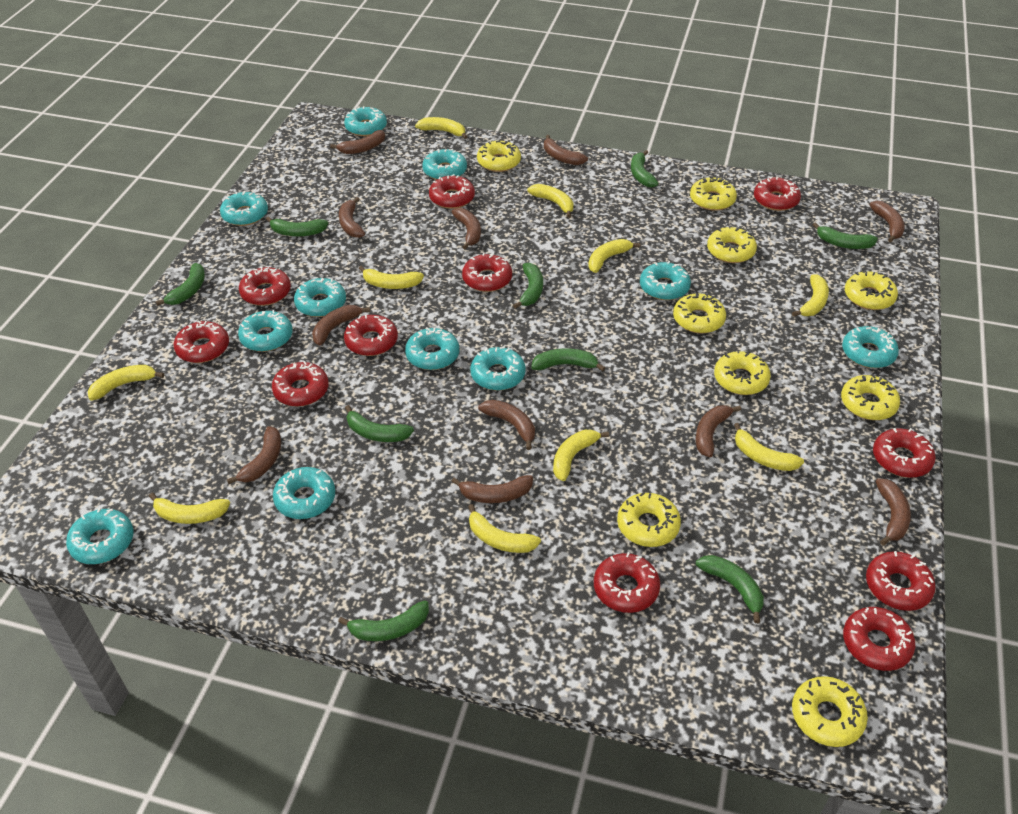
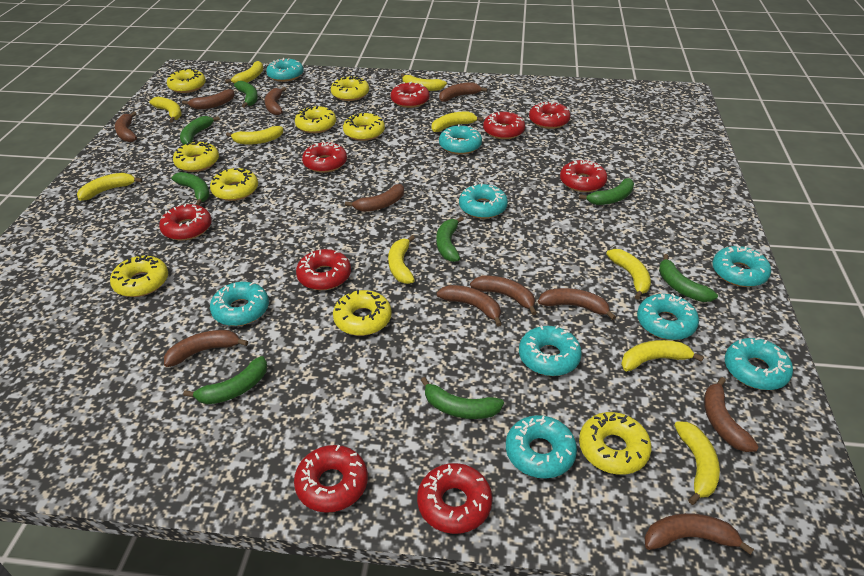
green banana: [156,263,205,306] [266,216,328,236] [338,601,429,641] [345,405,414,442] [513,263,543,309] [531,348,605,371] [631,150,658,188] [696,555,764,623] [813,222,878,249] = 9 -> [172,172,209,206] [180,116,220,145] [183,356,267,404] [234,81,258,108] [421,377,504,419] [436,216,464,262] [579,178,634,205] [659,254,718,302] = 8
red donut: [174,320,229,363] [239,267,291,306] [272,361,329,407] [344,315,398,356] [429,174,475,209] [462,253,512,292] [594,552,660,613] [754,176,801,211] [843,607,915,671] [866,551,936,611] [873,428,936,478] = 11 -> [159,204,212,240] [294,445,368,513] [296,249,351,290] [302,141,347,173] [391,81,430,108] [417,463,492,534] [483,111,525,139] [529,101,571,129] [560,159,607,192] = 9
turquoise donut: [66,508,134,564] [220,191,268,226] [238,310,292,352] [273,467,335,519] [294,278,346,317] [344,106,387,136] [405,327,459,370] [422,149,467,180] [470,346,526,391] [640,261,691,300] [842,326,899,368] = 11 -> [210,282,269,326] [266,58,304,82] [439,124,482,155] [459,183,508,219] [506,415,577,478] [519,325,582,376] [637,293,699,340] [712,245,771,287] [725,337,793,390] = 9

